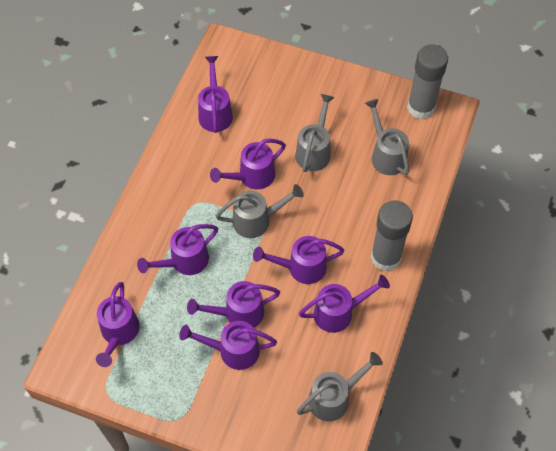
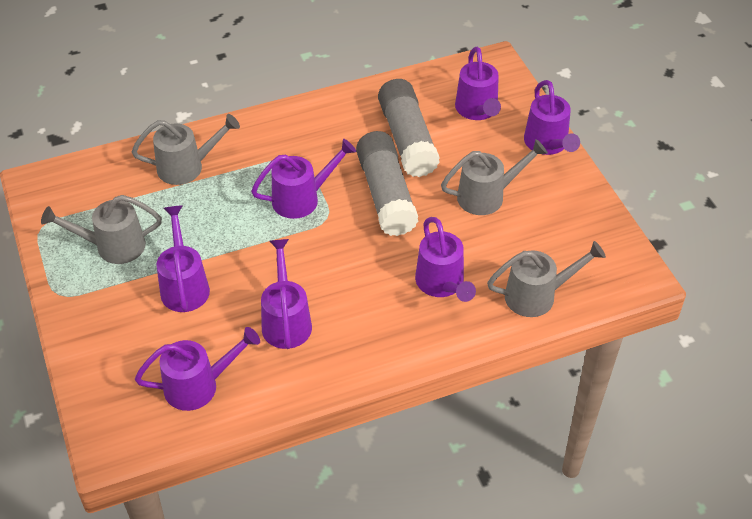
purple watering can: [96,282,140,367] [137,224,218,275] [179,321,277,370] [187,281,280,328] [198,56,233,133] [210,139,286,189] [253,236,344,284] [299,275,390,333] = 8 -> [135,327,260,411] [156,205,210,312] [251,139,356,219] [261,239,312,349] [415,217,476,302] [455,47,501,120] [524,80,580,155] = 7

